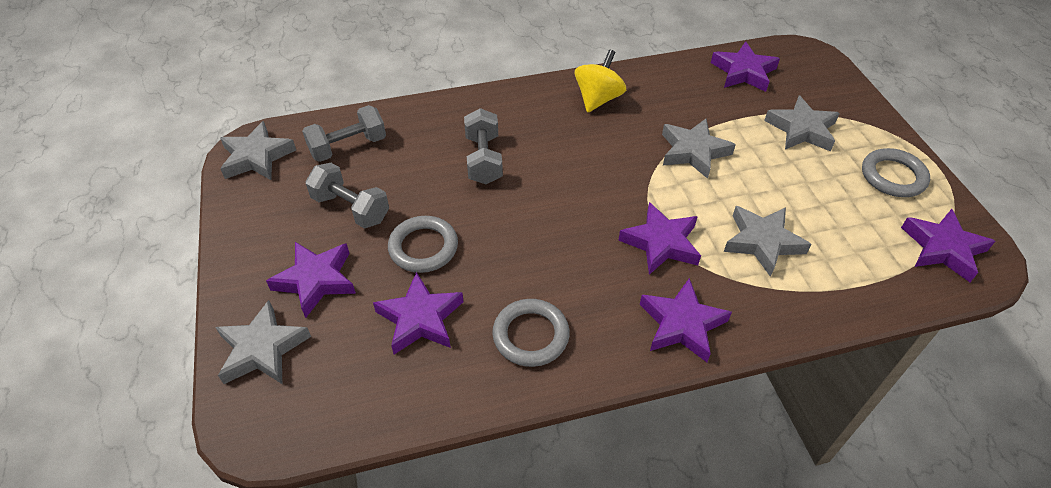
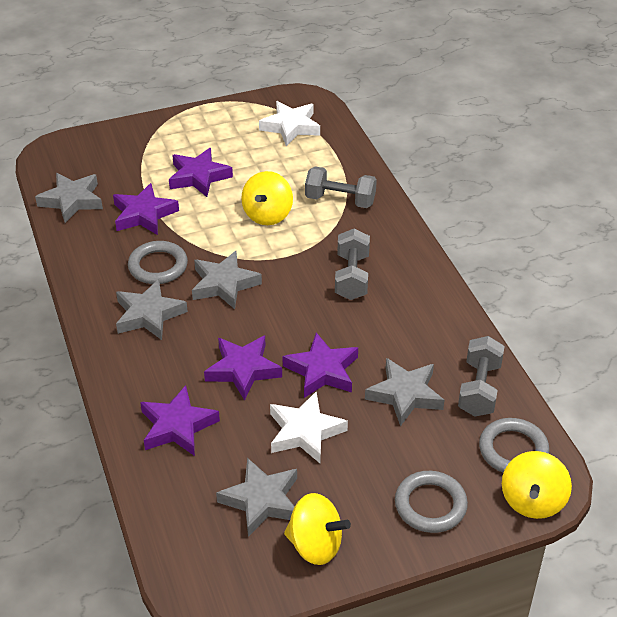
purple star: [266,242,356,318] [373,272,463,355] [618,202,701,275] [640,278,732,362] [711,42,780,92] [901,209,995,282] = 6 -> [113,183,179,235] [140,385,220,456] [169,148,233,197] [204,335,282,401] [282,333,358,398] = 5
white star: none = 0 -> [259,101,320,146] [270,392,348,463] = 2
yellow spinning top: [575,50,626,112] = 1 -> [241,171,293,225] [284,493,351,565] [502,451,572,519] = 3

